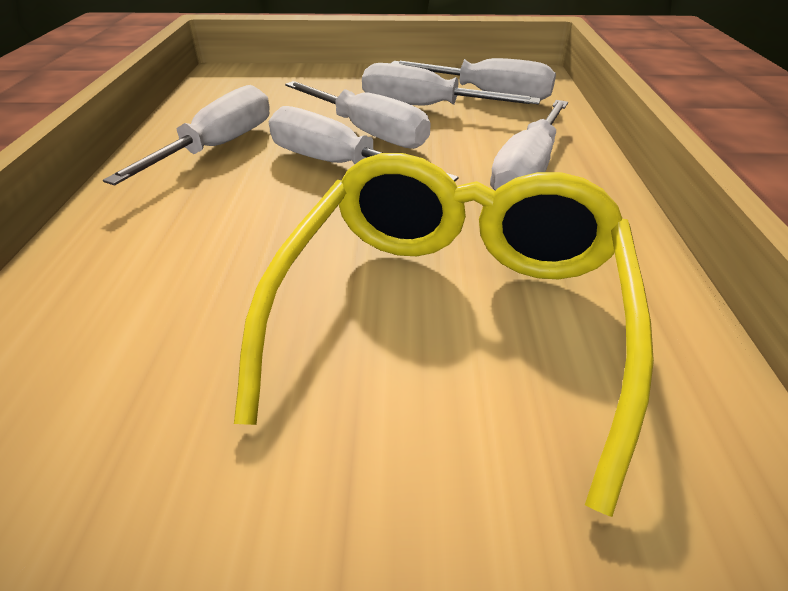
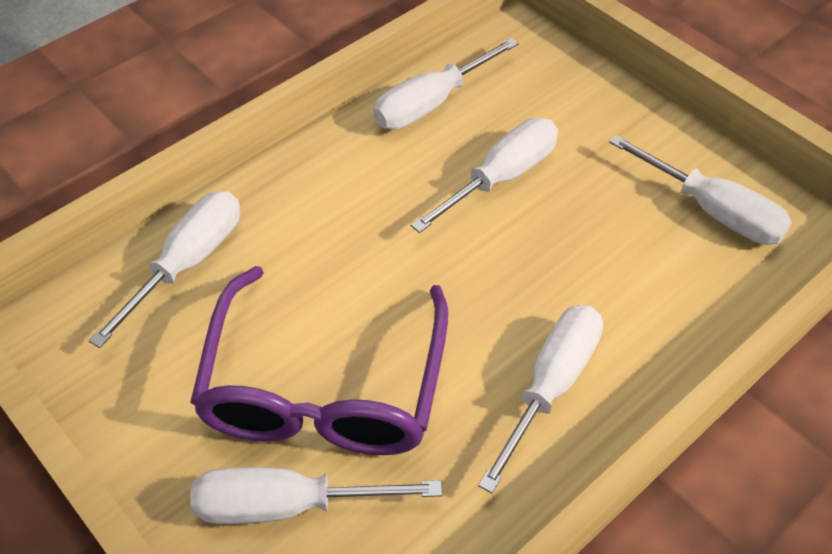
purple glasses: none = 0 -> [190,266,448,455] = 1
yellow glasses: [234,153,654,517] = 1 -> none = 0

